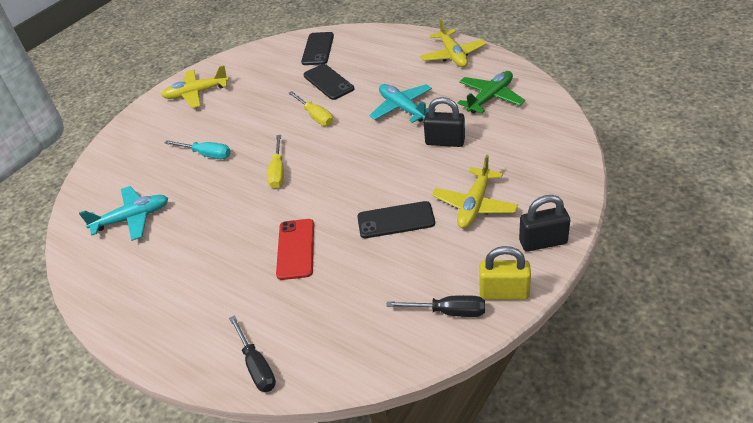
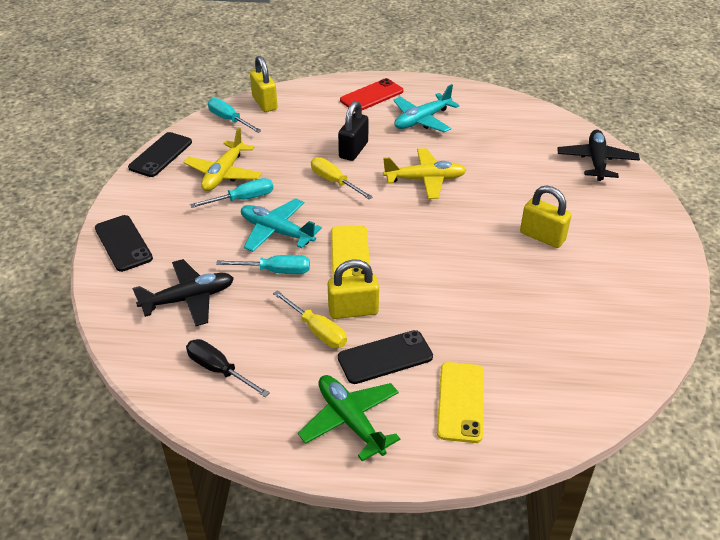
black padlock: [424,97,465,147] [519,195,570,252] = 2 -> [338,101,369,161] = 1
black plane: none = 0 -> [132,259,234,326] [557,130,640,181] = 2
black screwdriver: [229,315,276,392] [386,295,485,317] = 2 -> [186,339,270,397] = 1
turquoise screwdriver: [164,140,231,159] = 1 -> [190,178,273,208] [208,98,262,133] [216,255,310,274] = 3
yellow padlock: [479,246,531,300] = 1 -> [250,56,278,112] [328,259,379,319] [520,185,572,248] = 3
yellow phone: none = 0 -> [331,226,370,278] [437,362,484,443] = 2
yellow plane: [161,65,229,108] [420,19,487,67] [432,155,518,229] = 3 -> [183,128,262,191] [383,148,466,199] = 2

